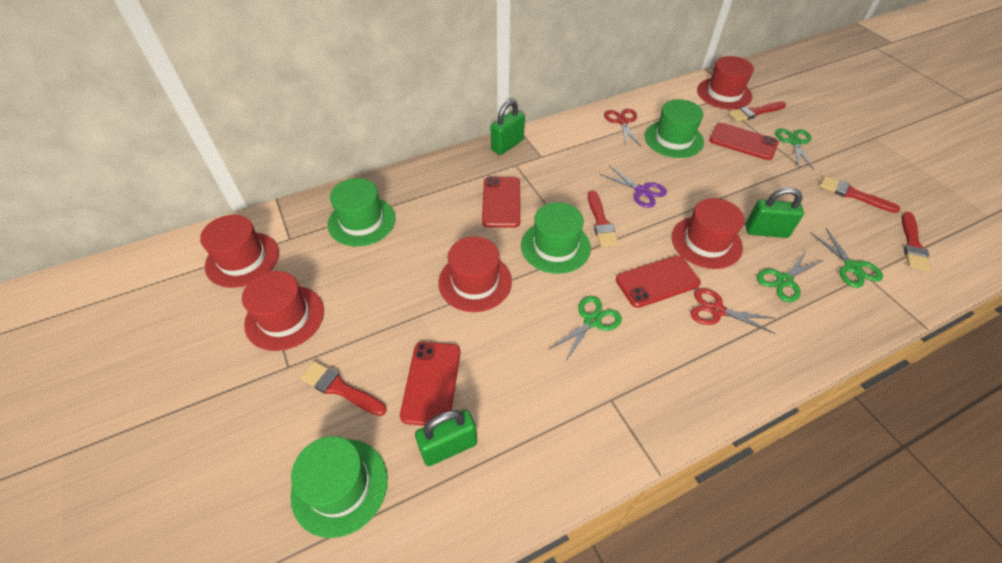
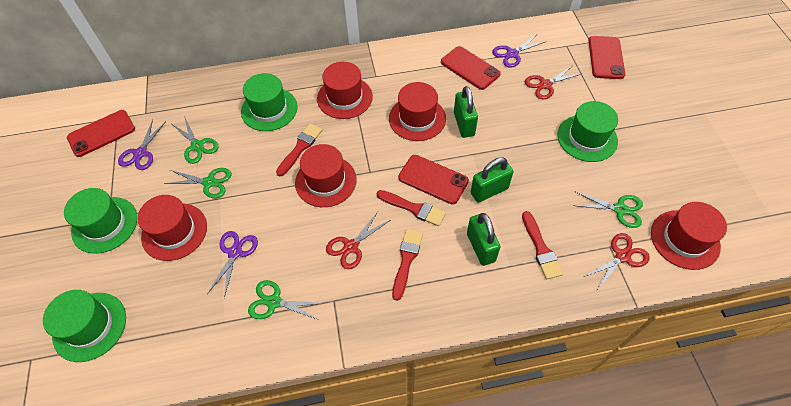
purple scissors: [600,165,667,208] = 1 -> [118,119,166,170] [207,231,258,298] [492,35,546,68] = 3
red brush: [300,361,387,416] [588,191,619,247] [728,101,786,122] [820,176,900,213] [902,212,931,271] = 5 -> [276,124,322,176] [377,190,446,226] [392,229,423,301] [522,211,563,280] = 4
red scissors: [604,109,641,147] [691,288,776,334] = 2 -> [326,212,390,269] [525,66,583,99] [584,233,650,290] = 3

